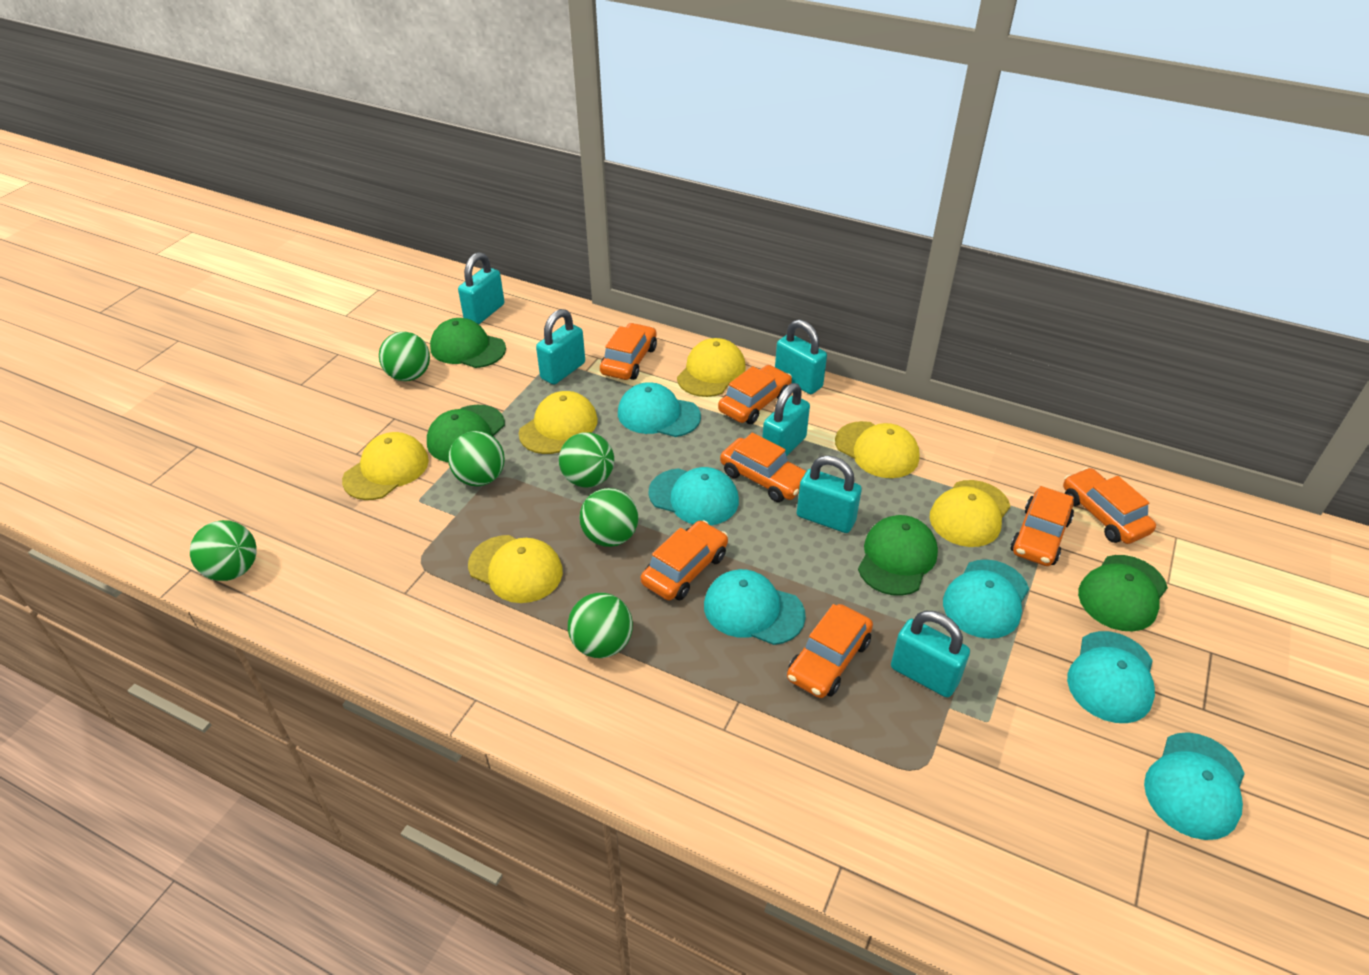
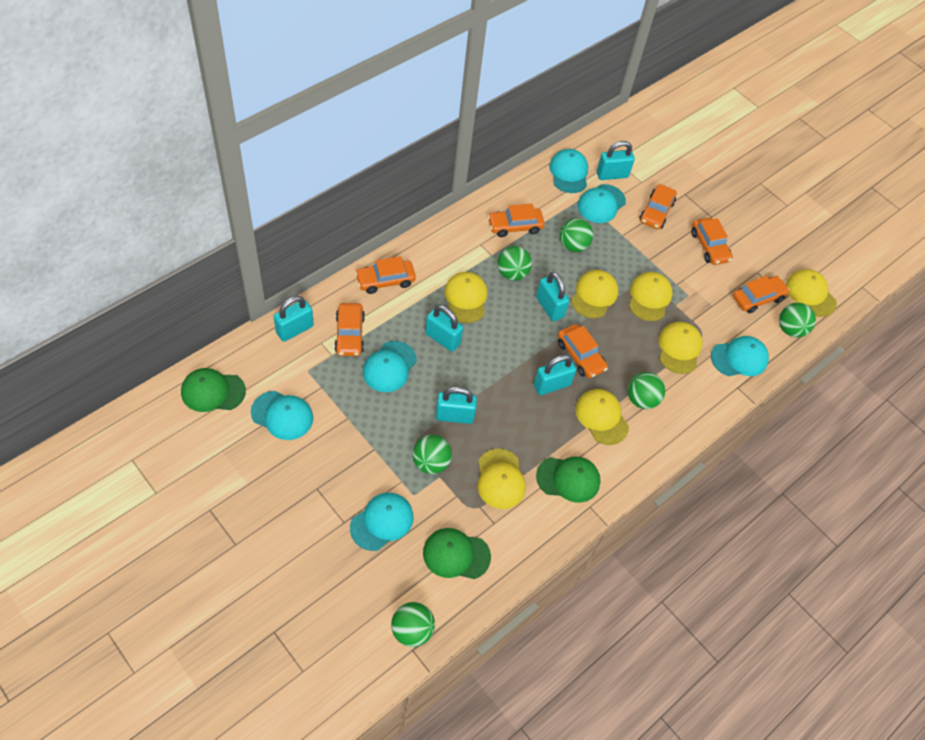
green cap: [427,405,505,462] [430,318,506,368] [858,515,938,596] [1078,555,1168,631] = 4 -> [181,368,246,412] [423,528,491,579] [536,457,600,503] = 3
yellow cap: [342,432,429,500] [468,535,563,603] [519,391,598,454] [677,338,746,397] [835,421,920,478] [930,480,1010,547] = 6 -> [445,272,488,323] [478,449,526,509] [571,270,618,318] [575,389,629,445] [629,272,673,321] [659,322,703,374] [786,269,837,317] = 7

